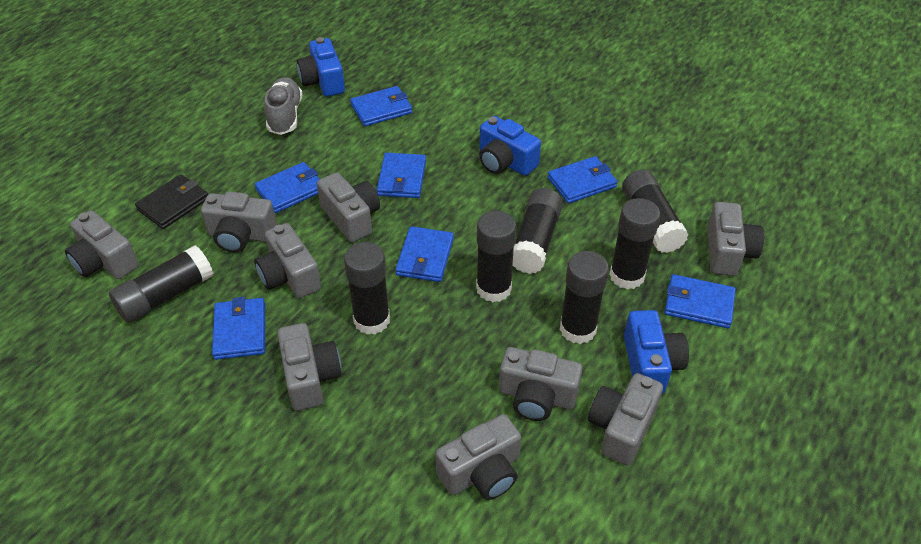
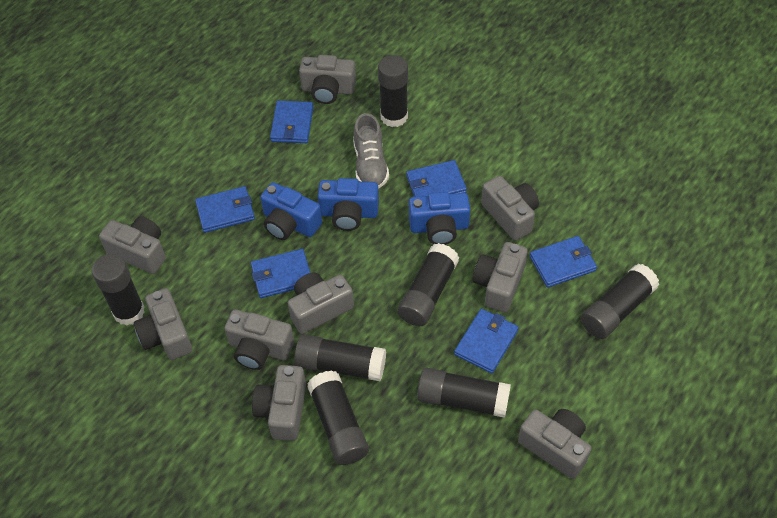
black wallet: [135,174,208,229] = 1 -> none = 0
blue wallet: [212,297,265,360] [255,162,319,213] [350,86,412,126] [377,152,426,198] [395,226,454,282] [548,156,617,203] [665,274,736,328] = 7 -> [195,186,255,233] [251,249,310,298] [270,101,313,143] [406,160,467,197] [454,309,519,374] [530,236,597,288] = 6

